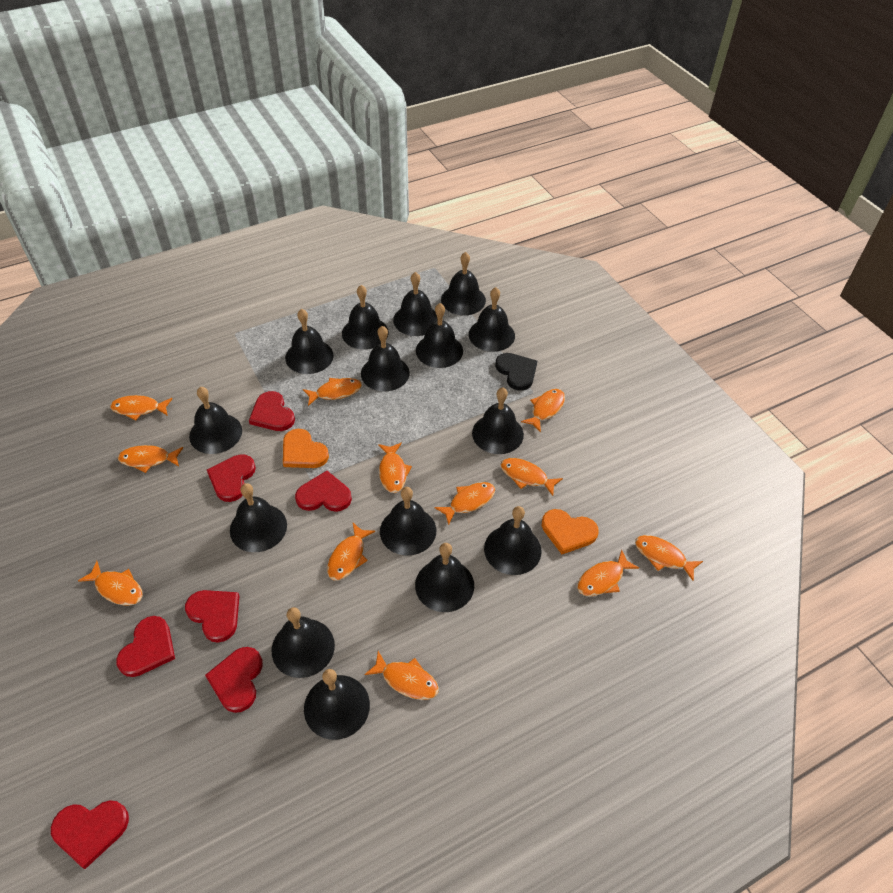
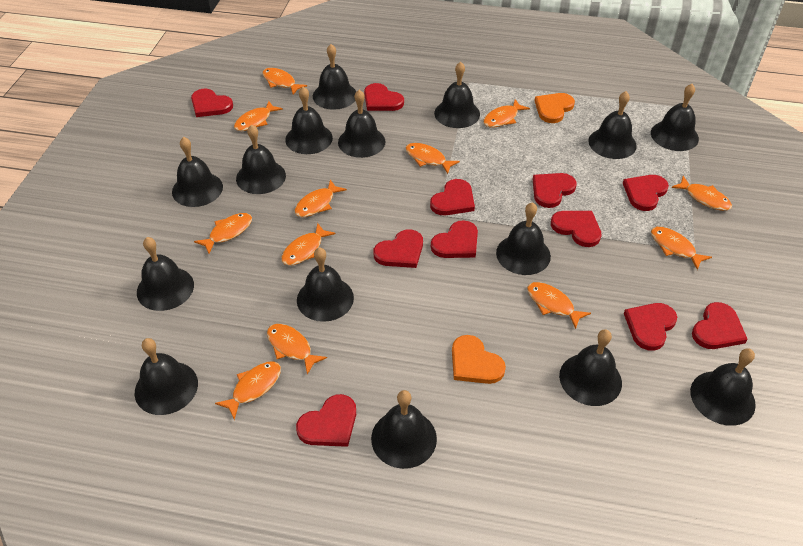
black heart: [495,353,537,391] = 1 -> none = 0
red heart: [51,800,129,869] [116,616,175,677] [185,590,239,643] [205,647,263,713] [207,454,256,502] [249,391,295,431] [295,471,352,512] = 7 -> [191,89,233,117] [296,394,356,447] [364,83,404,111] [373,230,423,268] [430,179,475,215] [431,220,478,258] [533,173,577,208] [551,211,601,247] [623,175,669,211] [624,303,677,351] [692,302,748,349] = 11

